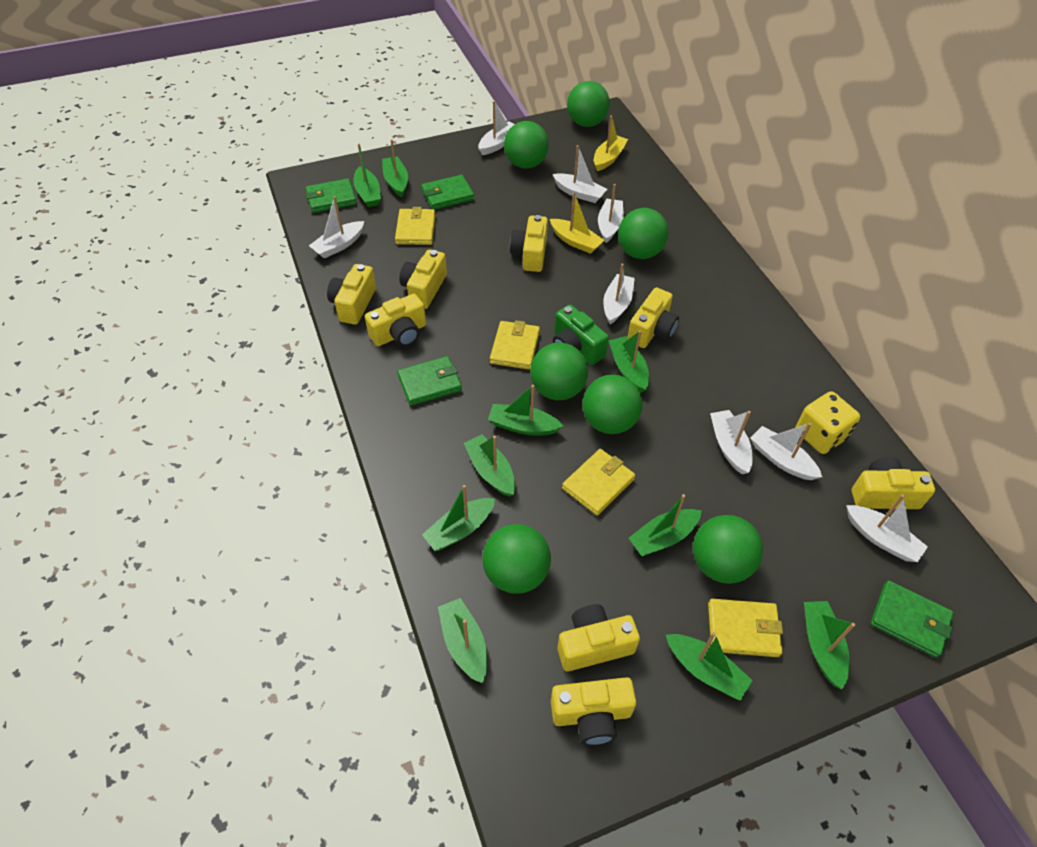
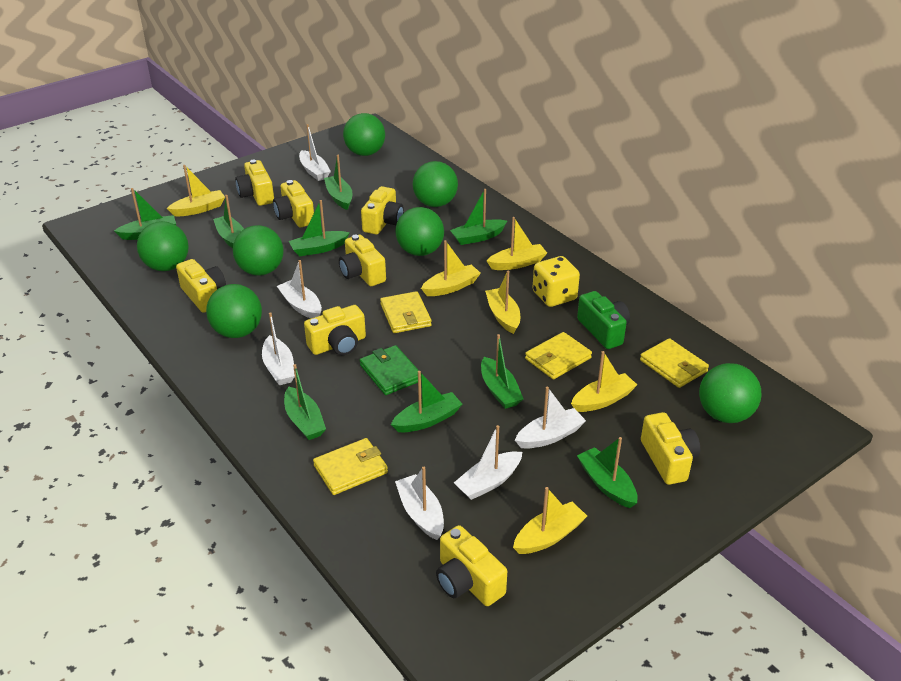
green boat: [353,143,381,207] [382,139,408,198] [422,485,495,551] [438,598,487,684] [464,434,515,497] [488,385,563,435] [609,331,649,393] [629,494,702,556] [666,632,753,701] [804,601,855,690] = 10 -> [114,188,176,240] [213,195,244,248] [284,364,326,440] [289,200,350,256] [324,155,352,210] [391,371,462,432] [450,189,507,245] [481,334,523,409] [577,437,637,508] = 9
green wallet: [306,178,357,213] [397,356,462,406] [421,175,474,210] [871,580,953,658] = 4 -> [360,345,419,395] = 1
white boat: [309,196,364,259] [478,101,515,155] [553,145,607,203] [598,184,624,243] [603,264,635,324] [710,410,752,474] [750,423,822,480] [846,494,928,562] = 8 -> [262,312,295,385] [277,260,322,319] [299,124,331,181] [395,467,444,540] [454,425,522,500] [515,387,586,449] = 6
yellow boat: [550,193,604,254] [594,116,628,171] = 2 -> [167,165,225,216] [421,240,481,296] [485,271,520,334] [487,217,547,270] [513,487,587,554] [571,351,637,412] = 6

